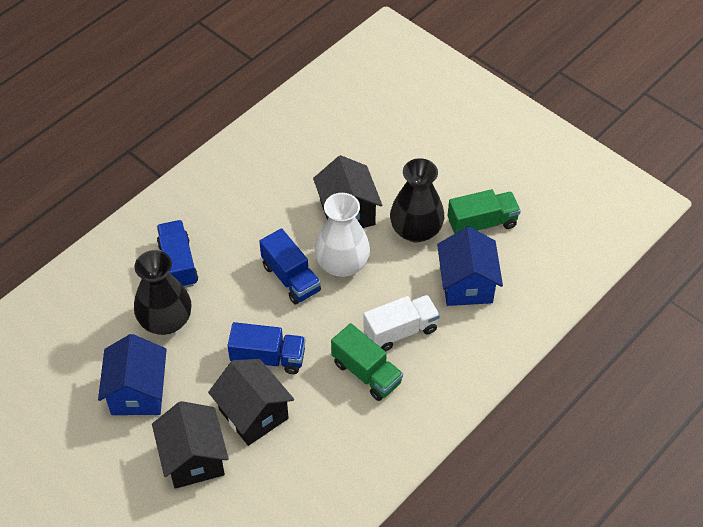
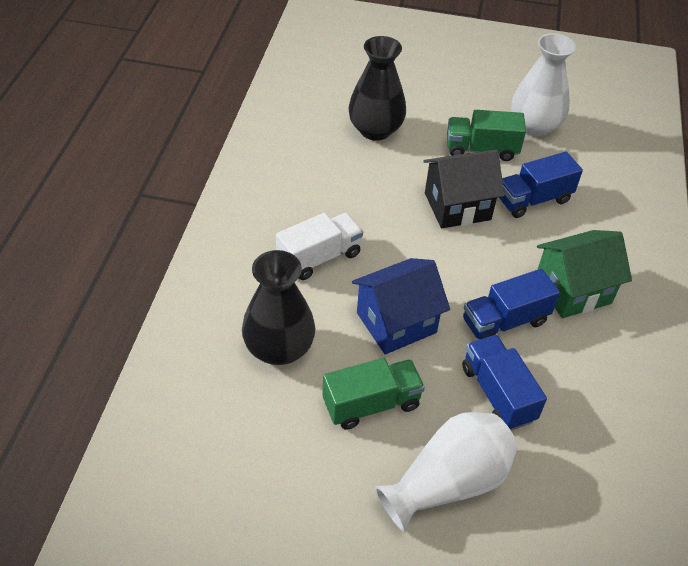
black house: [152,401,229,489] [208,359,294,446] [313,155,382,228] = 3 -> [424,150,505,228] = 1
blue house: [98,334,167,415] [437,226,503,306] = 2 -> [352,258,450,354] = 1
green house: none = 0 -> [537,230,632,318] = 1
white vase: [315,193,370,277] = 1 -> [375,412,518,532] [512,33,576,136] = 2

